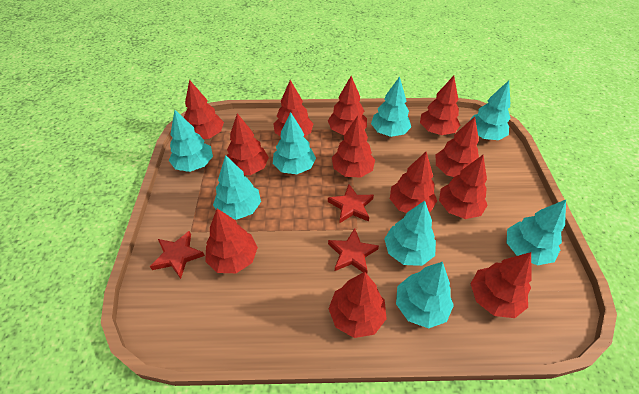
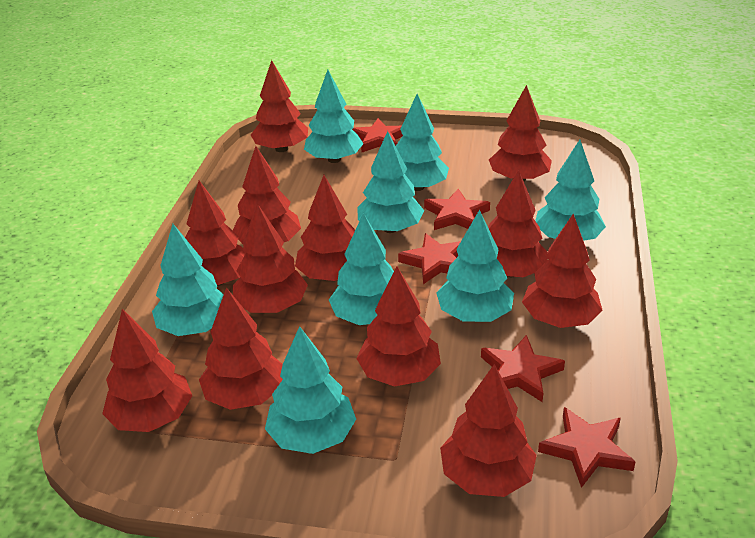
red star: [150,231,205,279] [328,184,374,223] [328,228,379,274] = 3 -> [352,118,403,152] [398,233,461,284] [424,189,490,230] [481,335,565,402] [538,407,635,488] = 5

